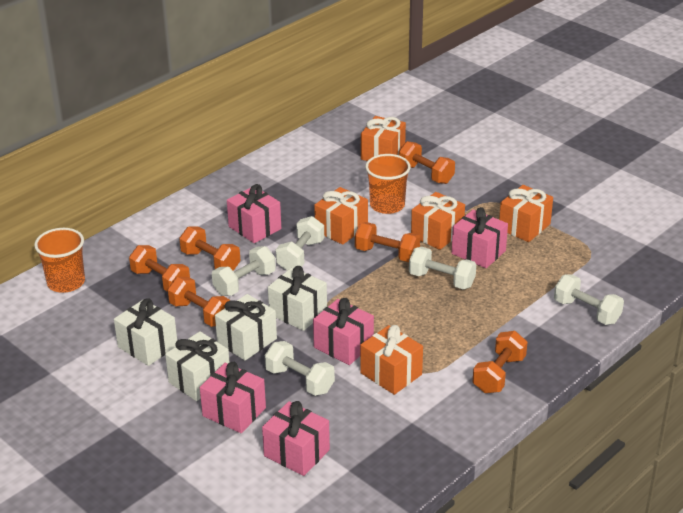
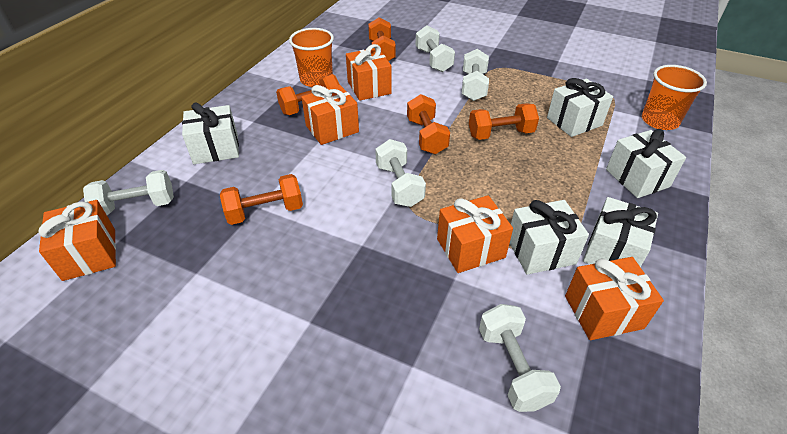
orange dumbbell: [129,245,190,292] [168,277,230,327] [179,226,241,271] [355,222,420,262] [398,141,455,184] [473,331,528,393] = 6 -> [220,174,303,225] [276,74,340,115] [368,17,396,61] [407,94,450,154] [469,103,539,140] = 5
pink gift: [200,362,266,433] [227,184,281,243] [262,401,330,476] [313,298,374,365] [452,207,508,268] = 5 -> none = 0
white gift: [114,298,177,366] [165,331,230,401] [215,294,277,361] [268,266,327,331] = 4 -> [182,102,239,164] [510,200,589,275] [547,78,613,137] [583,197,658,267] [606,129,686,198] = 5

